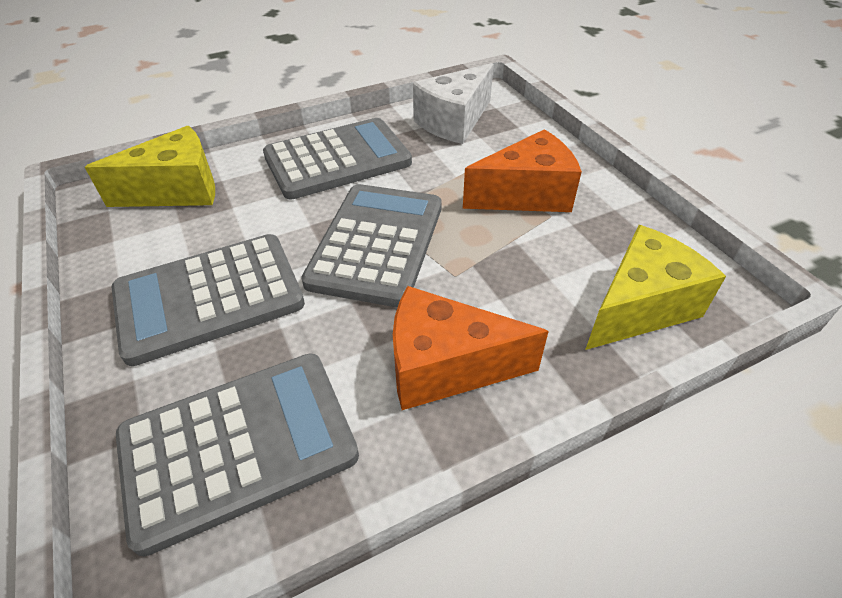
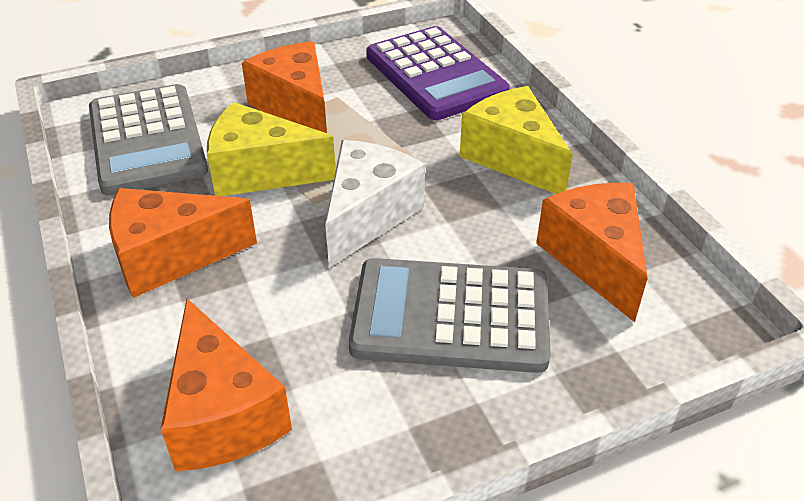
grey calculator: [112,234,305,366] [116,354,359,557] [263,118,412,200] [301,184,442,307] = 4 -> [89,84,208,195] [349,258,551,373] = 2
orange cheese: [393,286,549,410] [463,129,582,212] = 2 -> [109,188,257,298] [161,299,292,471] [242,41,327,133] [536,183,648,322] = 4
purple calculator: none = 0 -> [366,26,510,120] = 1

